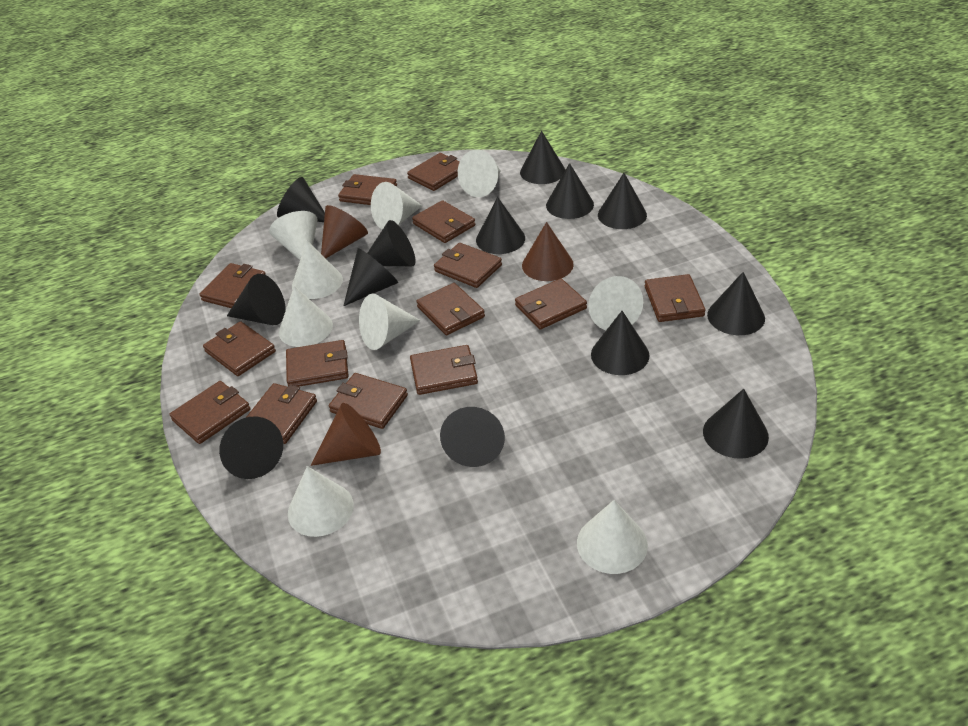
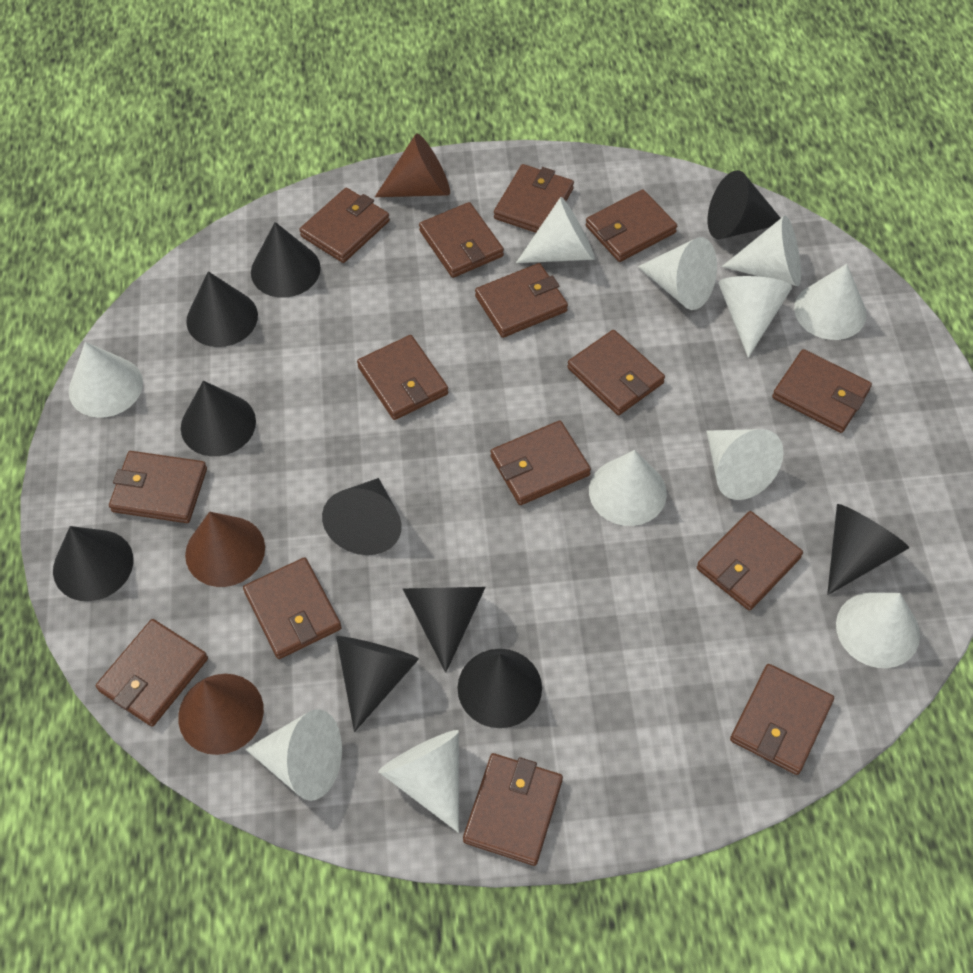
black cone: [219,416,283,479] [227,274,285,325] [277,177,325,222] [344,248,398,306] [367,220,416,266] [440,407,505,467] [476,197,525,254] [520,131,565,184] [546,163,594,219] [591,311,649,375] [598,173,647,229] [703,389,769,459] [707,272,765,335] = 13 -> [53,526,133,601] [181,381,256,456] [186,271,258,347] [251,222,321,298] [322,478,401,555] [336,636,419,732] [403,587,486,673] [458,649,542,728] [708,170,781,239] [827,504,909,595] = 10
brown wallet: [170,381,250,444] [200,263,266,308] [203,321,276,376] [246,383,317,444] [286,340,349,387] [329,373,408,429] [338,174,397,205] [407,153,460,191] [410,345,478,395] [412,200,475,243] [416,283,485,335] [434,243,502,288] [515,278,587,329] [645,274,706,322] = 14 -> [96,619,208,727] [109,451,207,523] [243,557,342,659] [299,188,390,263] [357,335,448,420] [419,202,504,278] [463,753,563,866] [475,263,568,338] [490,421,591,505] [494,164,574,233] [567,330,665,415] [586,189,677,262] [697,511,803,611] [730,664,834,775] [772,349,872,433] = 15
white cone: [269,211,317,260] [279,286,333,347] [288,466,354,537] [292,241,343,299] [359,294,421,350] [371,182,422,230] [458,150,501,197] [577,500,648,574] [588,276,643,330] = 9 -> [69,342,143,418] [245,710,342,801] [379,730,459,833] [516,197,595,263] [589,450,667,526] [638,237,717,310] [706,429,784,500] [718,276,792,358] [722,215,801,286] [794,264,867,340] [836,592,920,668] = 11

